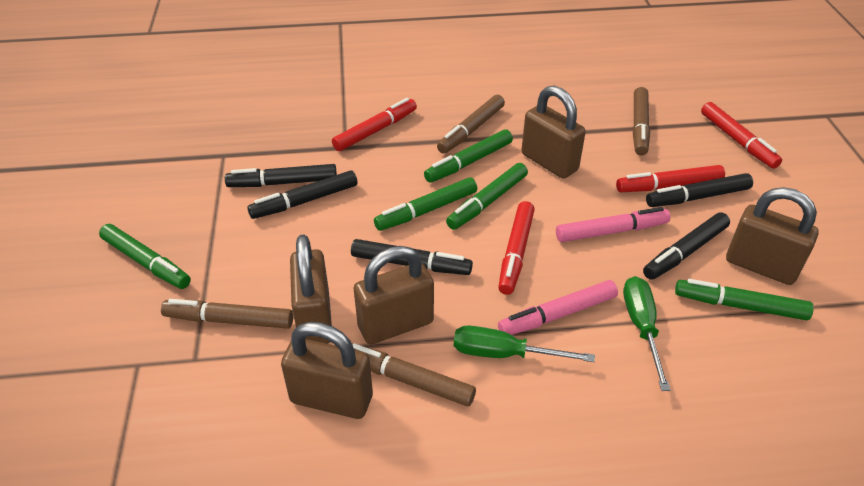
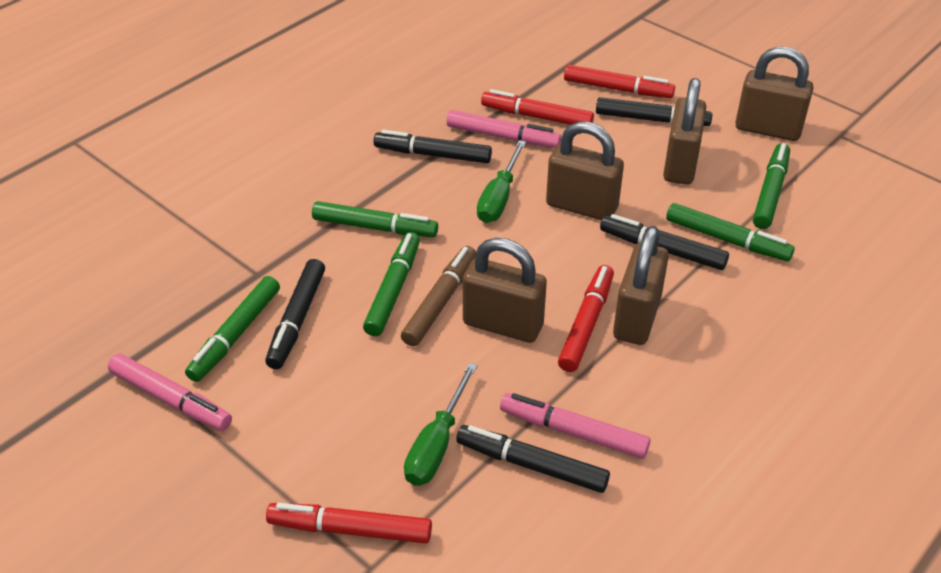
brown marker: [161,299,293,329] [352,343,476,406] [437,95,505,154] [633,87,650,155] = 4 -> [401,246,476,346] = 1
pink marker: [498,280,618,335] [556,207,671,242] = 2 -> [108,354,232,431] [447,110,561,148] [500,393,650,459] = 3

